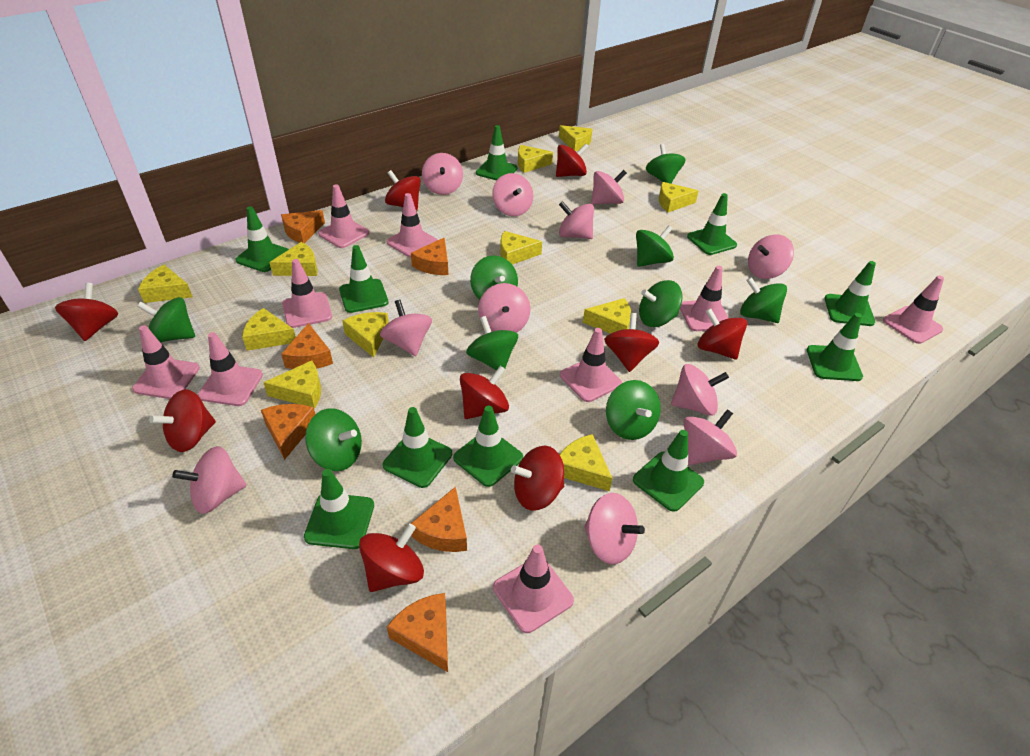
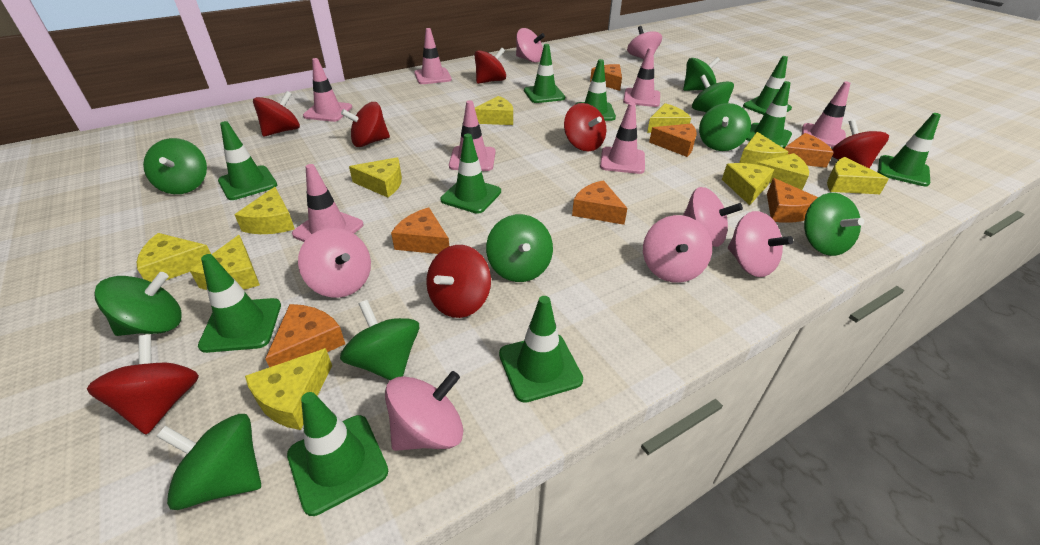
orange cheese: [261,404,315,460] [281,210,325,243] [281,323,333,369] [387,593,448,672] [411,237,448,275] [411,487,467,552] = 6 -> [265,304,345,367] [391,207,449,254] [572,180,627,225] [590,64,622,91] [649,123,696,157] [767,178,818,223] [784,133,834,168] = 7
pink spinning top: [172,446,247,514] [380,300,432,356] [422,153,463,195] [478,283,530,333] [492,173,533,217] [559,201,594,239] [584,493,645,564] [591,170,627,205] [671,364,729,416] [684,409,737,465] [748,234,794,279] = 11 -> [298,227,371,298] [385,371,464,451] [516,28,545,63] [627,26,662,60] [643,215,712,283] [683,187,743,247] [728,211,793,277] = 7
pink traffic cone: [132,325,200,399] [198,332,263,406] [282,259,332,328] [318,184,369,248] [387,193,437,257] [493,544,574,633] [560,328,622,402] [680,266,729,331] [883,276,944,344] = 9 -> [292,164,364,242] [303,58,352,122] [414,28,452,84] [449,100,496,171] [600,102,645,174] [623,47,660,107] [802,81,850,147] = 7
red spinning top: [55,283,118,341] [149,389,216,452] [359,523,424,592] [385,170,421,211] [460,366,509,419] [511,446,564,511] [556,144,589,177] [604,313,659,372] [698,308,747,360] = 9 -> [87,335,199,435] [253,91,300,137] [341,102,390,147] [426,245,491,318] [474,48,506,84] [564,103,606,151] [832,119,889,169] = 7

